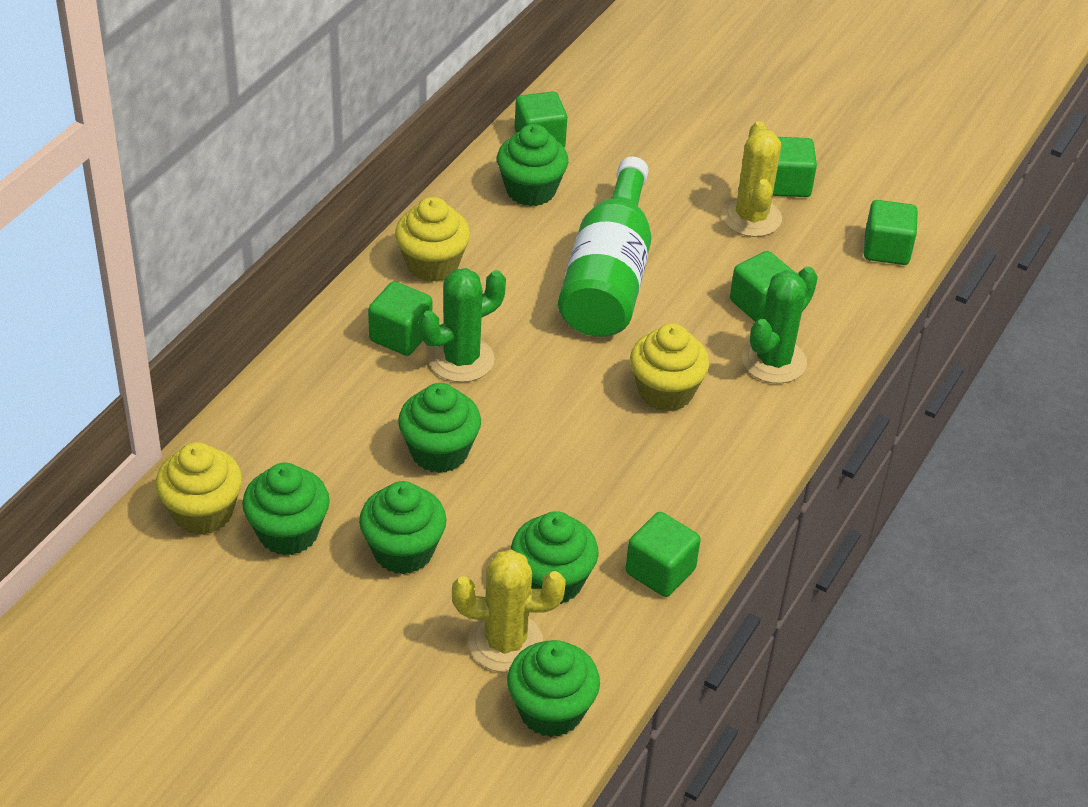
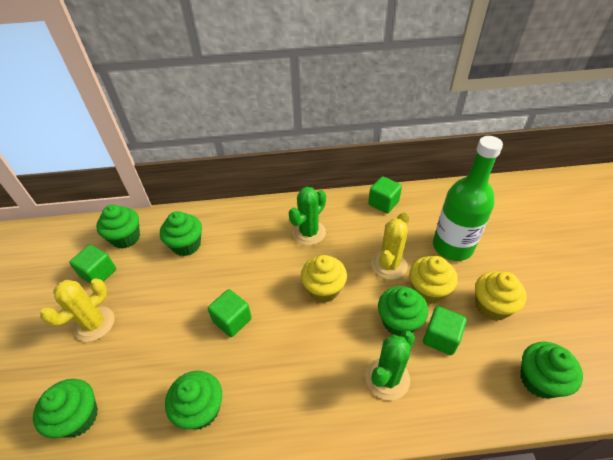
green cube: [368,281,432,356] [515,91,567,147] [626,512,701,597] [730,251,794,322] [773,137,817,197] [864,200,918,265] = 6 -> [69,245,116,283] [208,289,252,337] [368,176,402,213] [423,306,467,355] = 4

